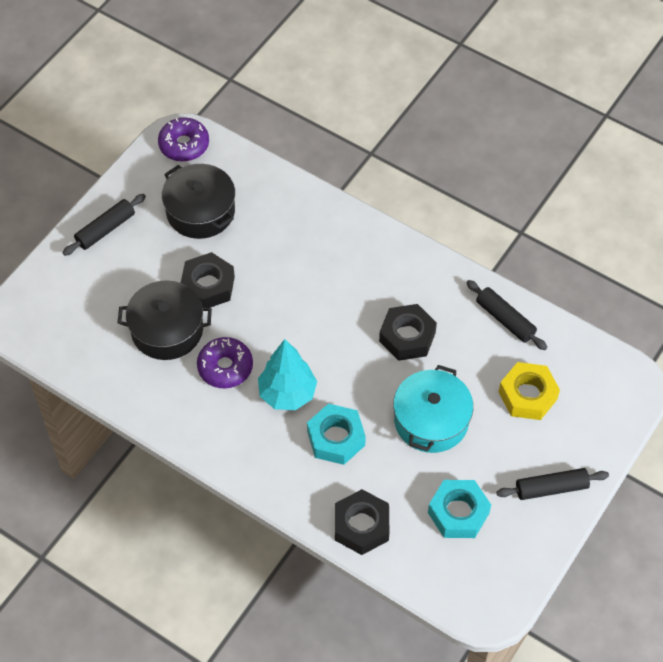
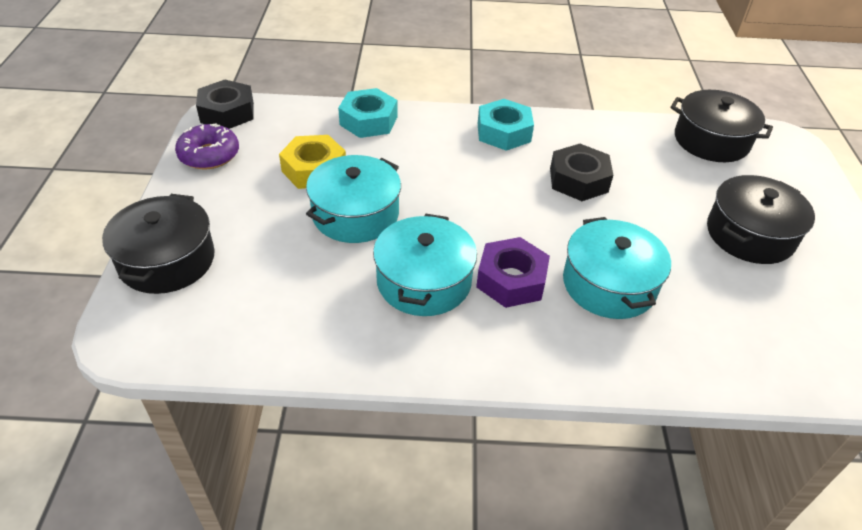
black nut: [181,252,235,308] [335,489,389,555] [379,304,437,361] = 3 -> [196,80,254,129] [550,144,613,201] = 2
black pot: [117,280,212,360] [162,164,235,239] = 2 -> [102,194,215,294] [671,90,773,162] [707,175,815,264] = 3
black rolling pin: [63,194,146,256] [466,280,547,350] [496,468,609,500] = 3 -> none = 0
purple donut: [158,118,209,162] [197,337,253,388] = 2 -> [175,123,239,170] = 1
purple nut: none = 0 -> [476,237,550,308] = 1
turquoise pot: [393,365,473,453] = 1 -> [306,155,401,243] [373,214,477,316] [563,217,671,319] = 3
turquoise tree: [258,339,317,410] = 1 -> none = 0

